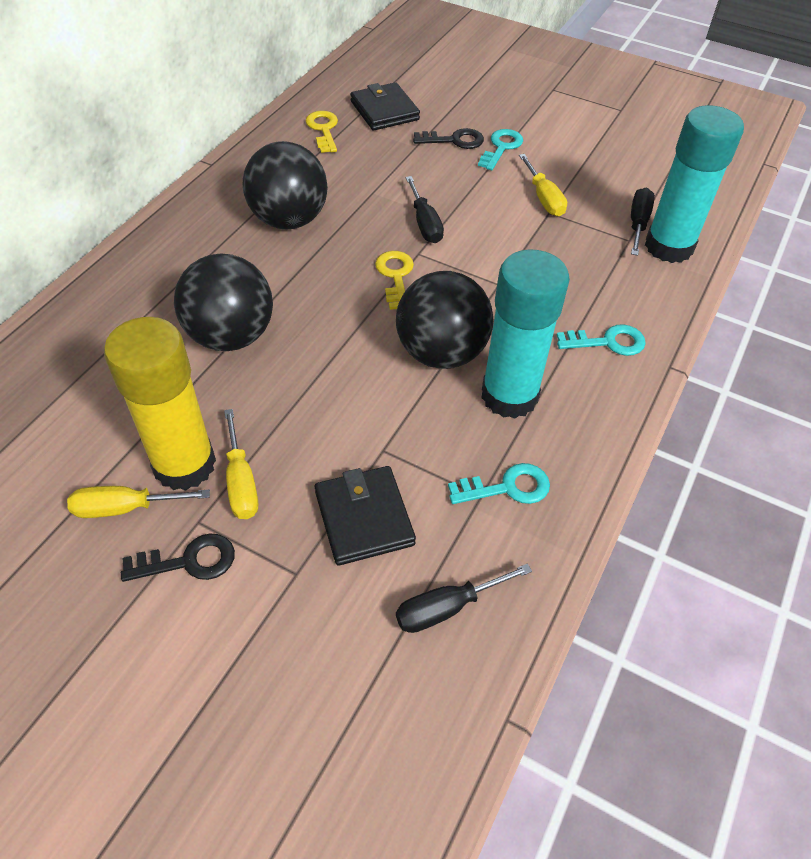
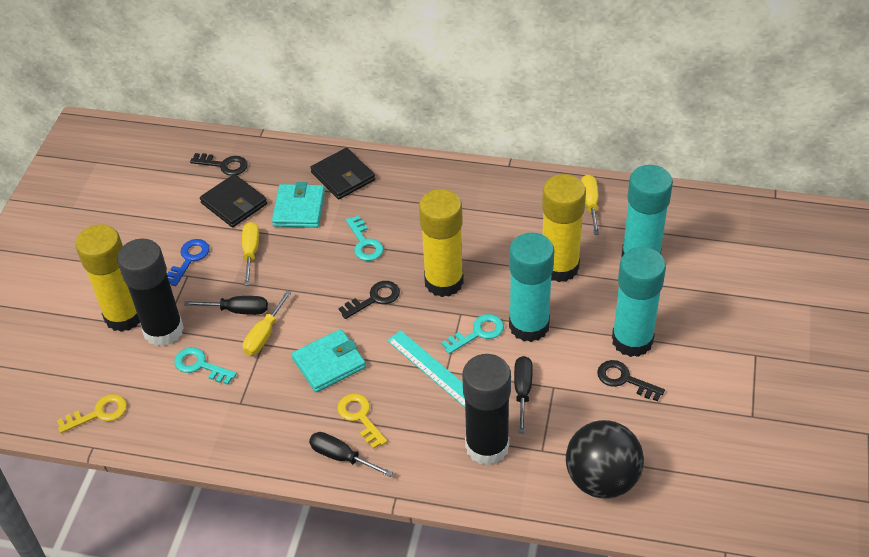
black ball: [174,253,273,351] [243,141,328,229] [396,271,493,369] = 3 -> [566,420,644,499] = 1
black glue stick: none = 0 -> [117,239,184,347] [462,354,511,465] = 2
black key: [121,534,235,582] [413,128,484,149] = 2 -> [190,153,248,176] [338,281,400,319] [597,360,665,401] = 3
blue key: none = 0 -> [167,239,210,286] = 1
turquoise glue stick: [481,250,570,419] [645,105,744,263] = 2 -> [509,233,554,342] [612,247,666,357] [621,165,673,258] = 3
turquoise ruler: none = 0 -> [387,330,465,407] = 1
turquoise wallet: none = 0 -> [272,182,325,228] [292,329,366,392] = 2
yellow glue stick: [104,317,216,491] = 1 -> [75,224,140,332] [419,189,464,297] [542,174,586,282] = 3

